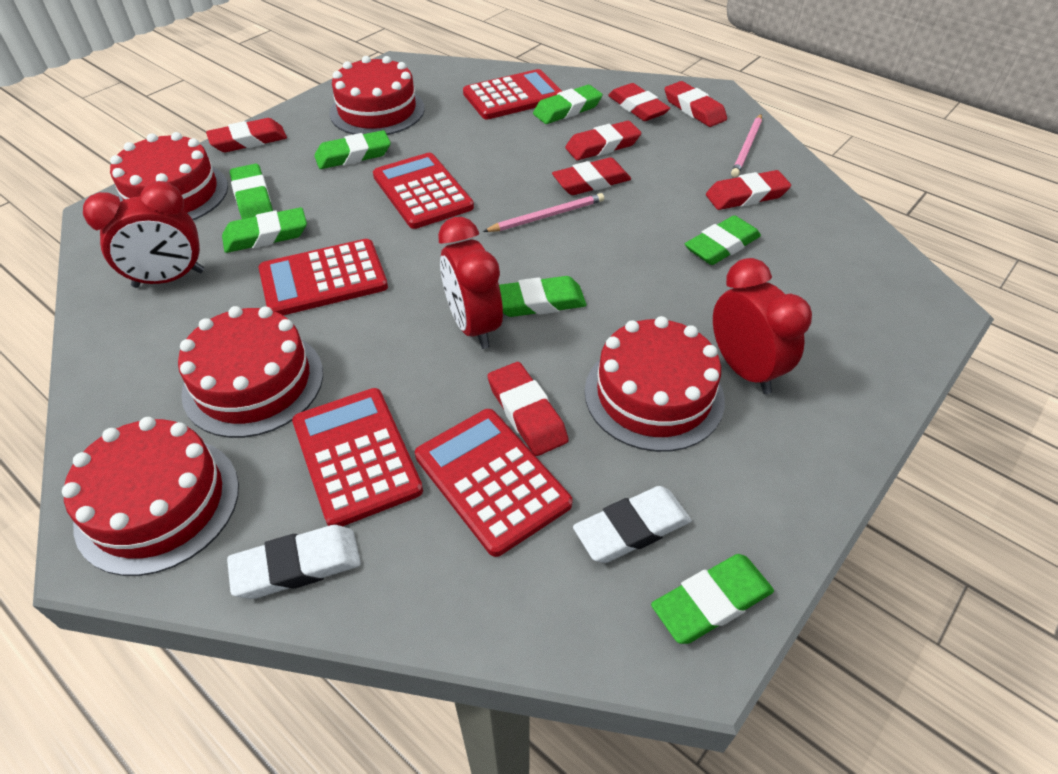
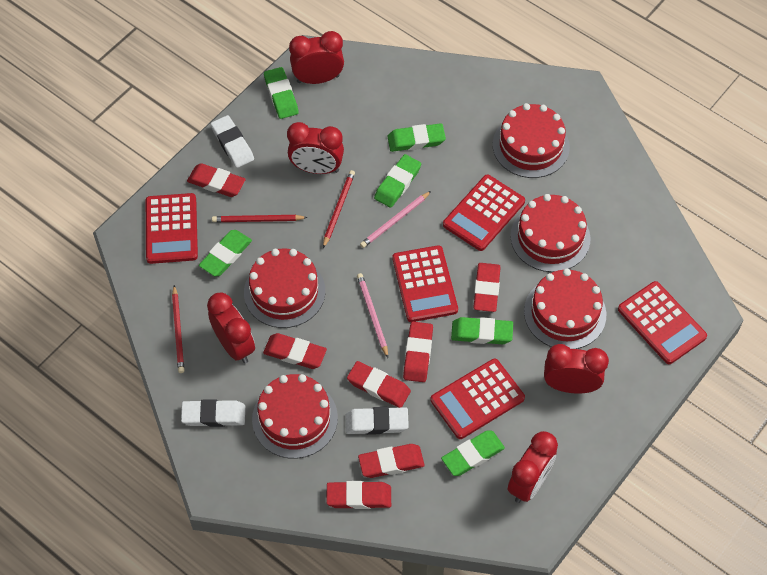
green eraser: [222,207,307,253] [230,164,273,219] [314,130,391,169] [499,276,587,317] [533,85,603,124] [651,554,774,644] [685,215,761,265] = 7 -> [199,230,252,276] [264,67,299,119] [374,154,421,208] [387,123,446,152] [441,430,505,476] [451,317,513,344] = 6
red clock: [83,181,204,288] [438,217,503,349] [713,258,812,394] = 3 -> [207,293,255,364] [287,122,344,174] [289,31,344,84] [508,431,558,503] [544,344,609,394] = 5
red pencil: none = 0 -> [172,285,185,373] [212,215,308,222] [323,170,355,248] = 3
white eraser: [227,525,361,599] [573,486,692,563] = 2 -> [181,399,245,427] [211,115,254,168] [345,407,409,435] = 3

